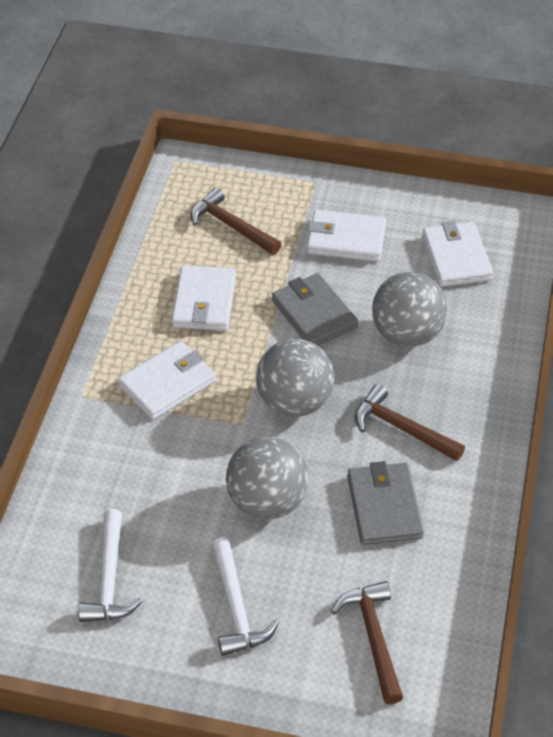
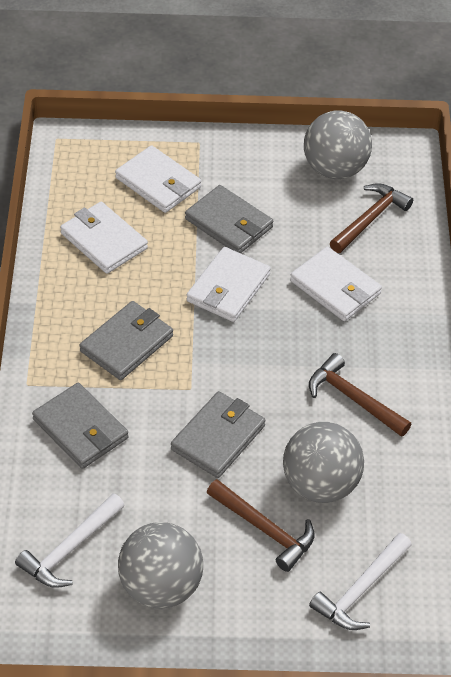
grey wallet: [272,273,358,346] [347,461,424,545] = 2 -> [32,383,129,469] [80,301,173,380] [171,391,266,478] [185,185,273,253] = 4

